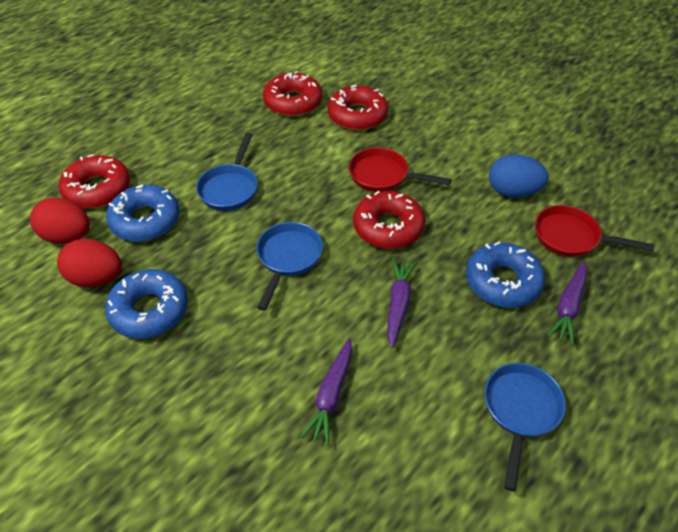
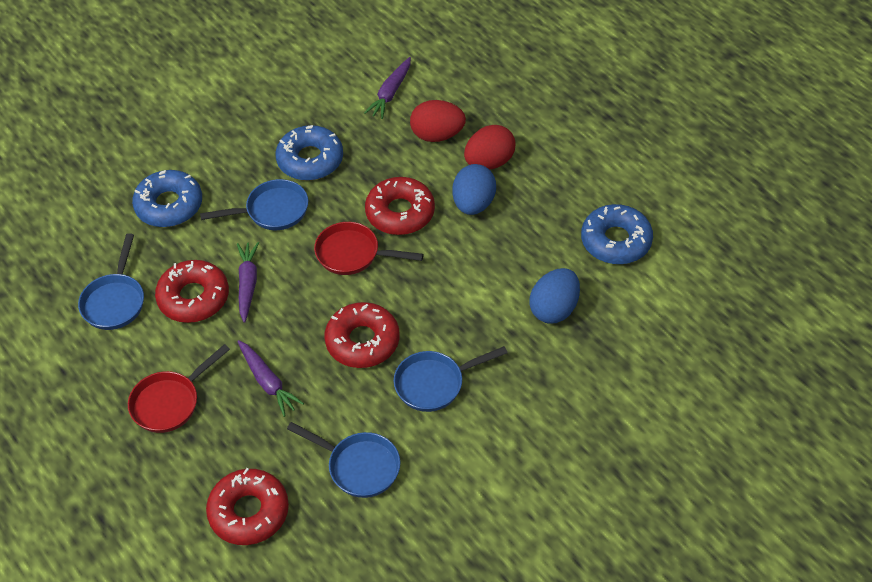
blue egg: [489,154,549,198] = 1 -> [452,164,496,215] [529,268,580,324] = 2
blue pan: [196,133,258,211] [256,222,323,311] [484,363,566,492] = 3 -> [78,233,144,330] [200,179,308,230] [287,422,401,498] [394,346,508,412] = 4

